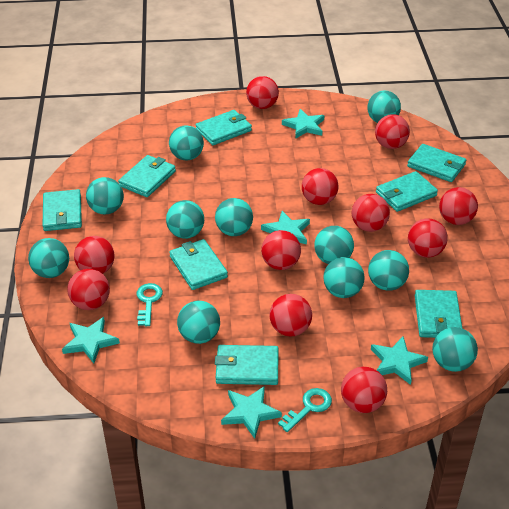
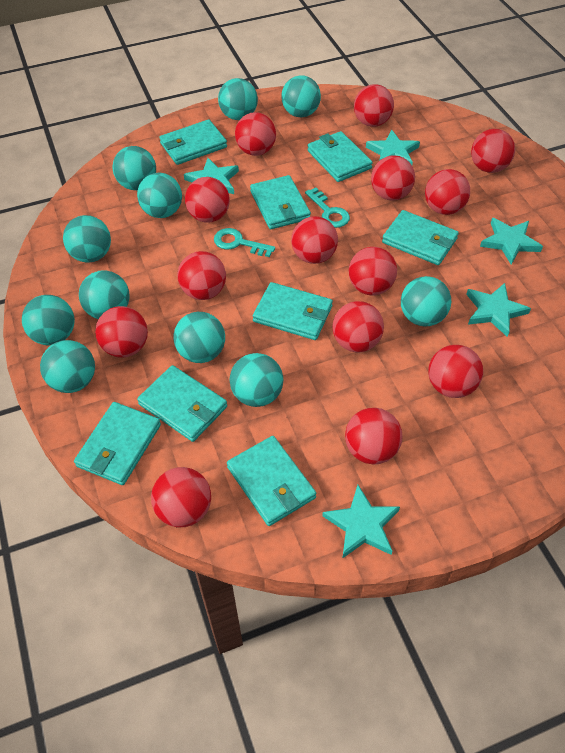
red ball: [68,269,110,310] [74,236,115,274] [246,76,279,109] [261,230,301,270] [269,294,312,337] [302,168,339,205] [341,367,387,413] [352,194,390,232] [375,114,410,149] [408,218,447,258] [439,187,478,225] = 11 -> [95,306,148,358] [151,467,211,527] [177,251,226,300] [185,177,230,223] [235,112,276,156] [291,216,338,264] [333,301,384,352] [345,408,402,465] [349,247,397,295] [354,84,394,127] [371,155,415,201] [425,169,470,215] [428,345,483,398] [471,129,515,173] = 14

